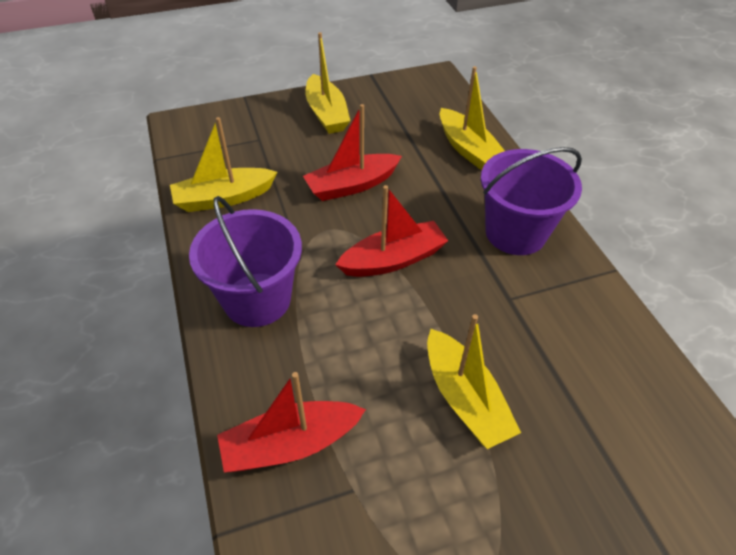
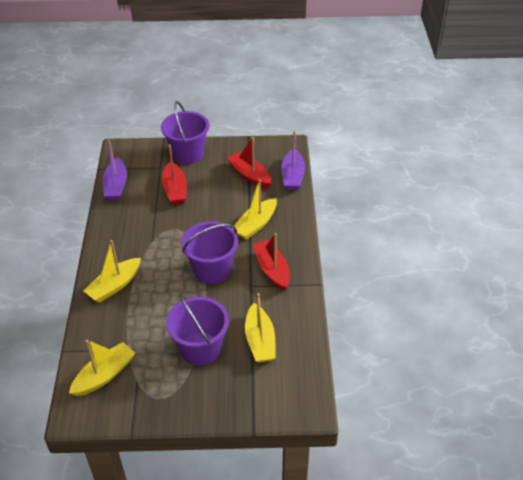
purple boat: none = 0 -> [103,140,127,200] [282,131,305,190] = 2
purple bucket: [189,196,302,327] [481,147,582,255] = 2 -> [161,101,209,164] [166,293,229,366] [181,221,238,284] = 3

